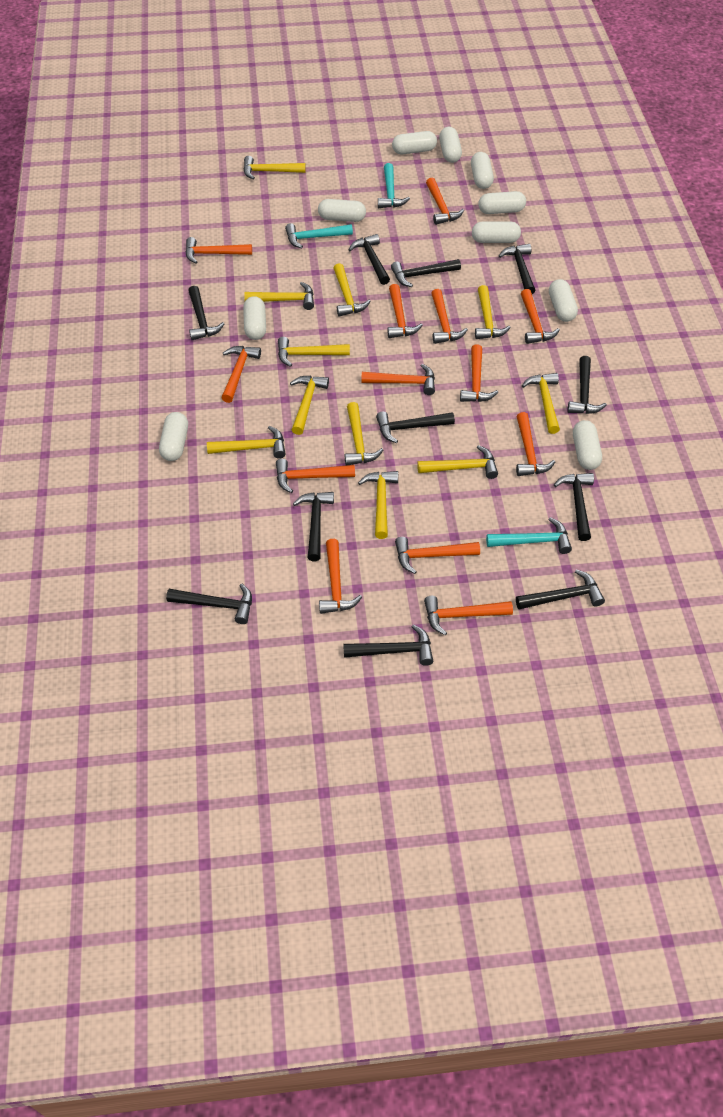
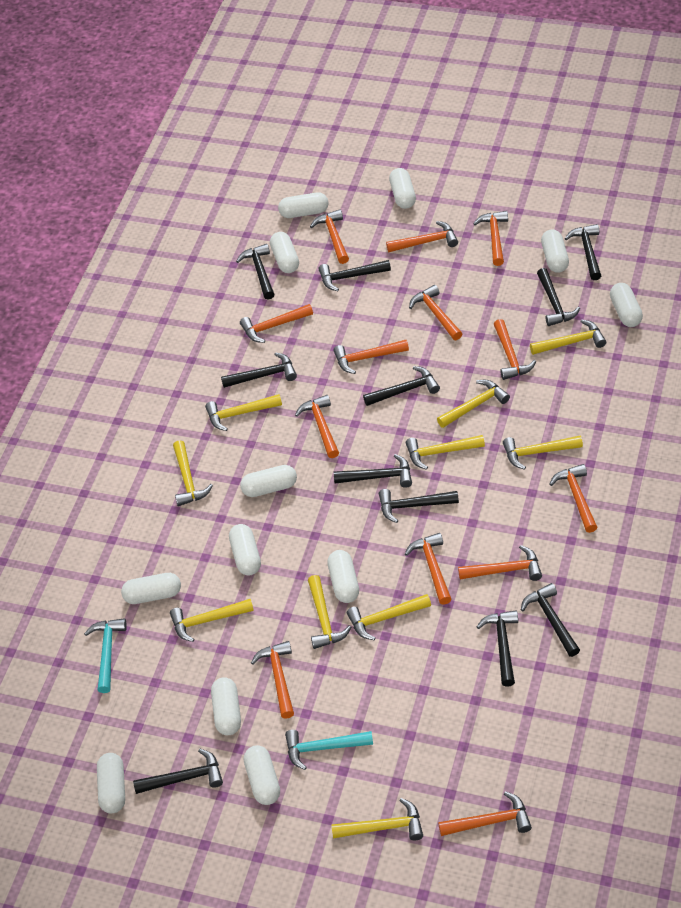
turquoise hammer: [285,223,353,248] [378,163,410,208] [486,517,572,554] = 3 -> [84,618,127,693] [285,730,373,770] = 2
white capsule: [159,412,188,461] [243,296,266,340] [318,199,366,222] [392,131,437,154] [439,127,462,163] [471,152,494,189] [472,221,521,243] [478,191,526,214] [549,279,578,322] [573,420,602,470] = 10 -> [97,753,125,813] [121,573,181,604] [211,677,241,735] [229,524,261,575] [240,465,297,497] [244,745,280,805] [270,232,299,273] [278,192,328,218] [327,550,359,603] [389,168,416,209] [541,229,569,273] [610,283,643,327] = 12
yellow hammer: [207,426,286,459] [243,156,306,180] [244,282,314,310] [278,337,350,367] [290,376,329,435] [333,263,371,317] [345,402,383,465] [358,471,398,539] [417,445,498,479] [475,285,511,339] [522,373,560,434] = 11 -> [170,599,254,642] [173,440,213,506] [205,394,282,431] [308,575,351,649] [331,798,423,840] [347,594,431,640] [406,435,485,470] [437,380,510,428] [503,436,583,470] [530,319,606,355] = 10

